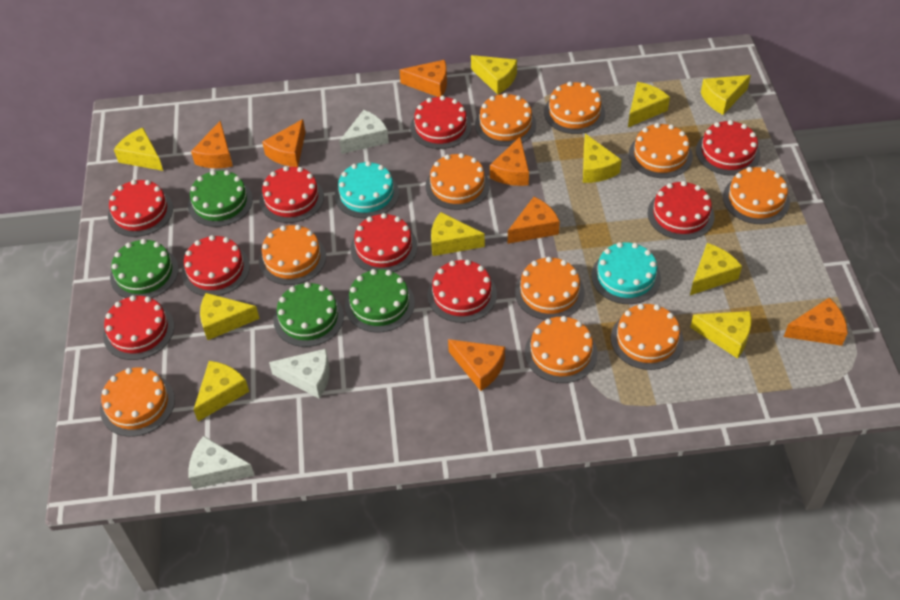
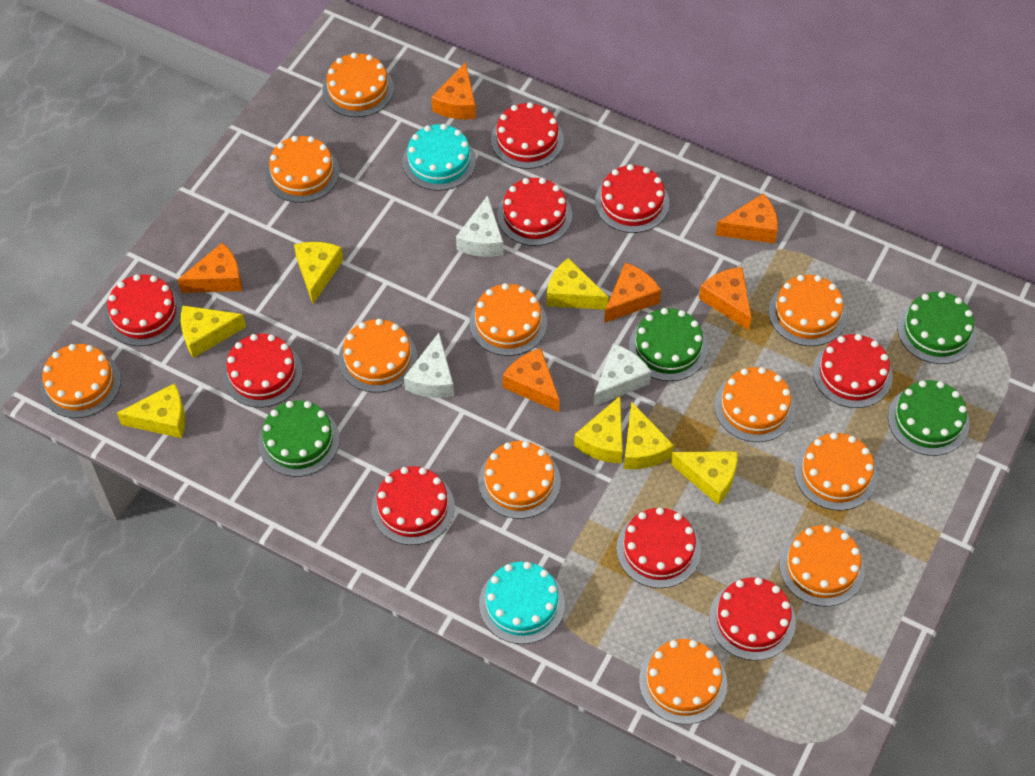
orange cake: [100,368,175,437] [259,225,326,285] [425,153,490,210] [475,93,536,146] [515,257,585,320] [525,316,598,383] [544,82,605,134] [611,304,684,370] [629,123,693,178] [723,167,790,224] = 10 -> [40,344,121,418] [265,136,339,203] [322,53,394,117] [338,319,418,393] [469,283,547,356] [478,441,561,519] [639,639,727,724] [714,367,795,442] [769,275,847,346] [779,525,865,607] [795,433,877,511] = 11
orange cheese: [191,121,233,168] [262,119,306,167] [400,60,447,97] [448,339,505,391] [490,137,529,186] [508,197,560,244] [784,298,848,346] = 7 -> [178,243,242,293] [431,62,476,119] [503,348,560,412] [604,263,661,323] [699,267,751,330] [716,194,778,244] = 6
yellow cheese: [114,128,163,171] [194,361,249,421] [200,293,260,340] [431,212,485,256] [471,55,517,95] [583,134,621,183] [628,82,670,127] [690,243,742,295] [690,311,751,359] [701,75,751,115] = 10 -> [117,383,185,438] [181,305,246,358] [294,242,343,304] [546,258,608,310] [574,396,623,463] [624,401,674,469] [670,451,737,505] = 7

